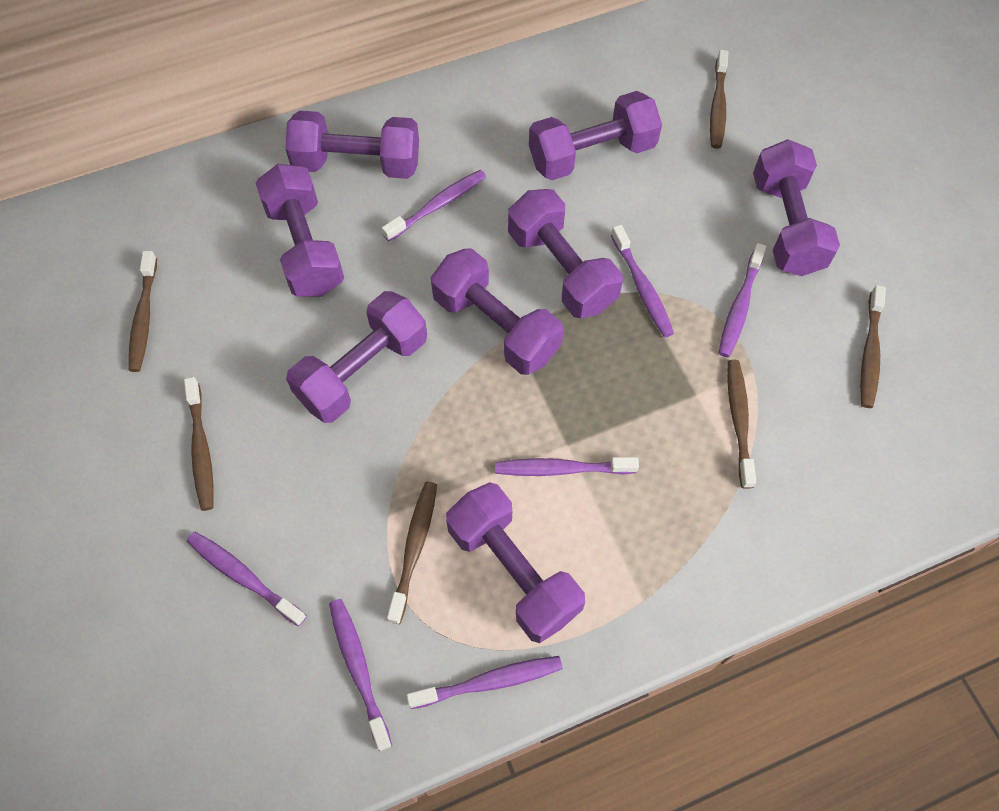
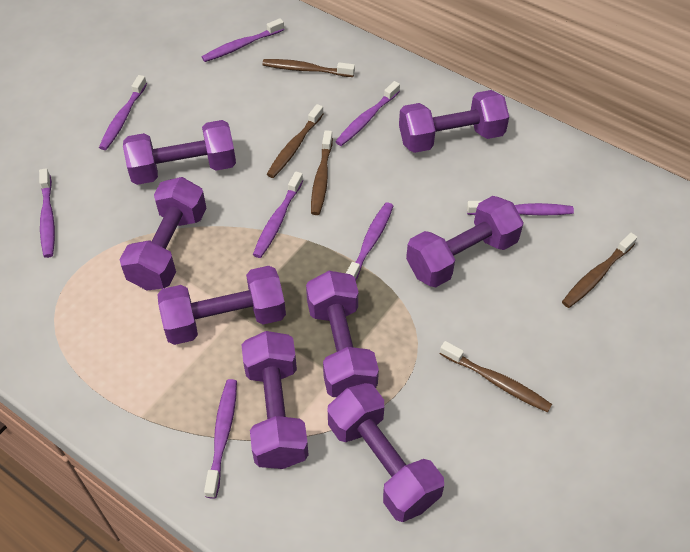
brown toothbrush: [129,251,157,372] [184,377,214,511] [387,482,437,624] [710,50,729,149] [727,360,756,489] [860,285,886,408] = 6 -> [262,59,355,77] [267,104,324,178] [311,130,333,215] [440,341,552,412] [562,233,638,308] = 5
purple toothbrush: [187,532,307,626] [329,599,392,751] [382,170,486,241] [406,656,563,709] [495,457,639,476] [611,225,674,337] [718,243,766,357] = 7 -> [39,168,55,258] [99,75,147,150] [202,18,284,62] [204,379,237,499] [253,171,303,258] [335,81,400,146] [346,202,393,281] [467,201,574,216] = 8

